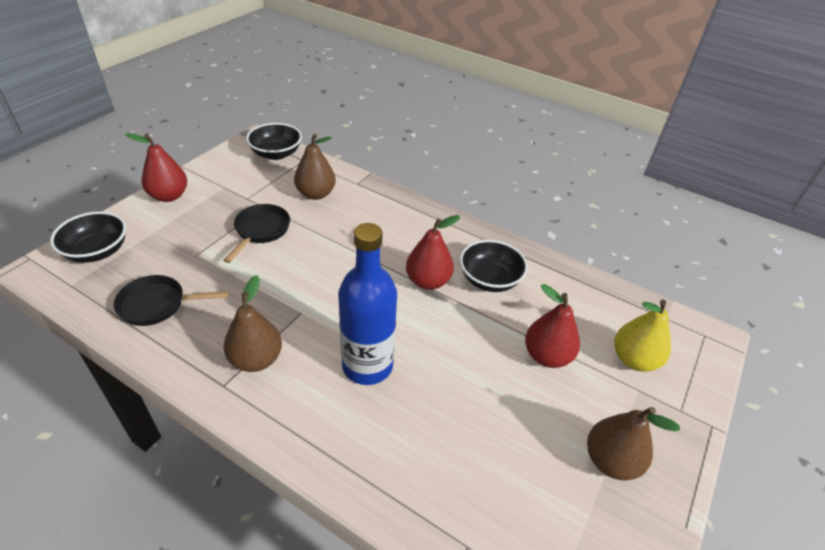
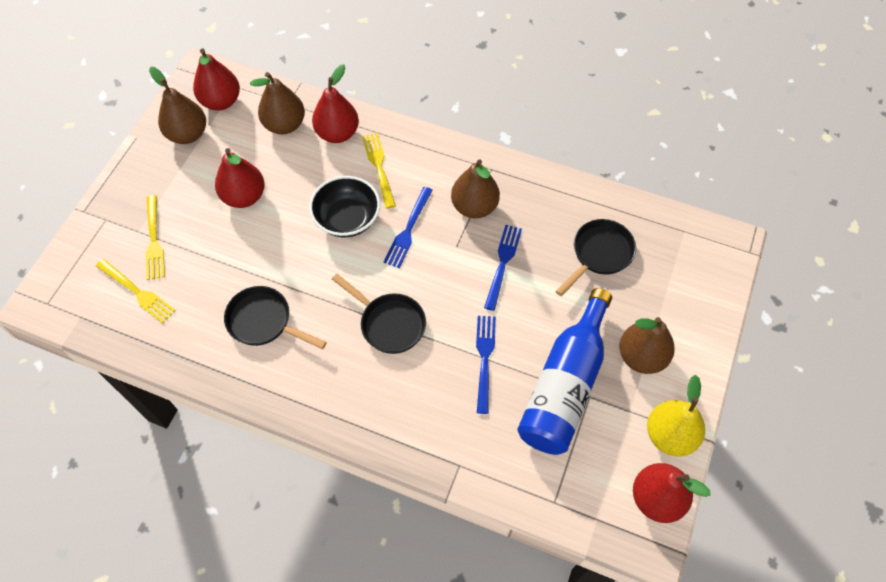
black bowl: [50,211,126,263] [246,123,302,160] [460,240,528,292] = 3 -> [309,176,380,237] = 1
black pan: [114,275,229,326] [223,204,290,263] = 2 -> [224,286,327,349] [332,274,426,354] [555,219,636,296] = 3
blue fork: none = 0 -> [384,187,433,268] [476,316,496,414] [484,225,522,311] = 3
brown pear: [224,275,282,372] [294,134,336,200] [587,407,680,480] = 3 -> [149,67,206,144] [250,72,305,134] [451,160,500,218] [619,317,675,374] = 4
red pear: [125,133,187,202] [406,215,460,290] [525,284,580,368] = 3 -> [193,48,240,110] [215,148,265,208] [312,64,359,143] [633,463,711,523] = 4
yellow fork: none = 0 -> [96,259,176,323] [145,195,165,280] [362,133,396,209] = 3

